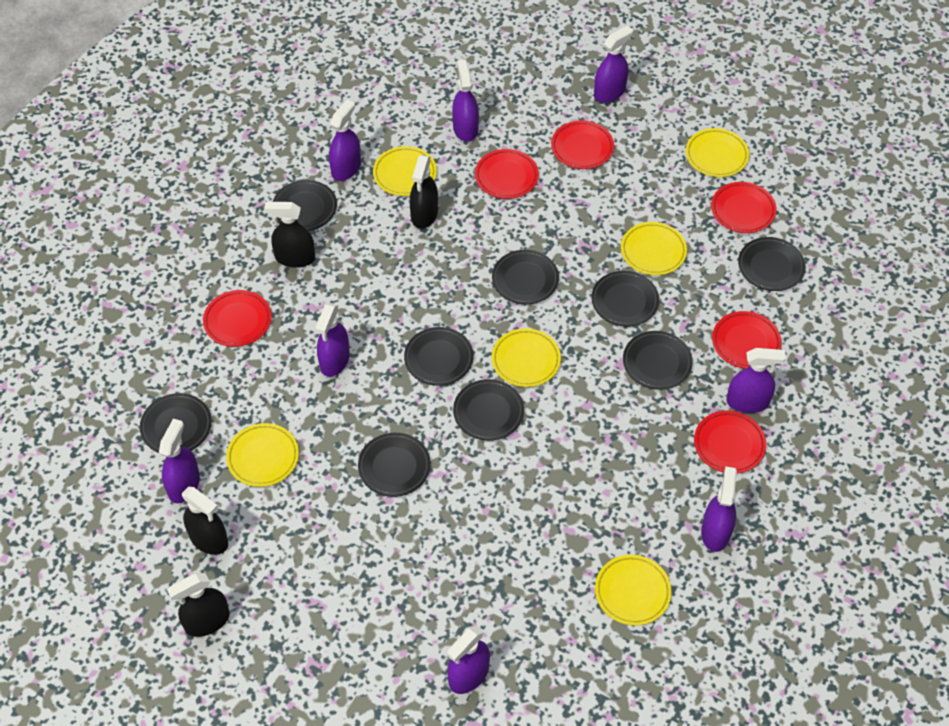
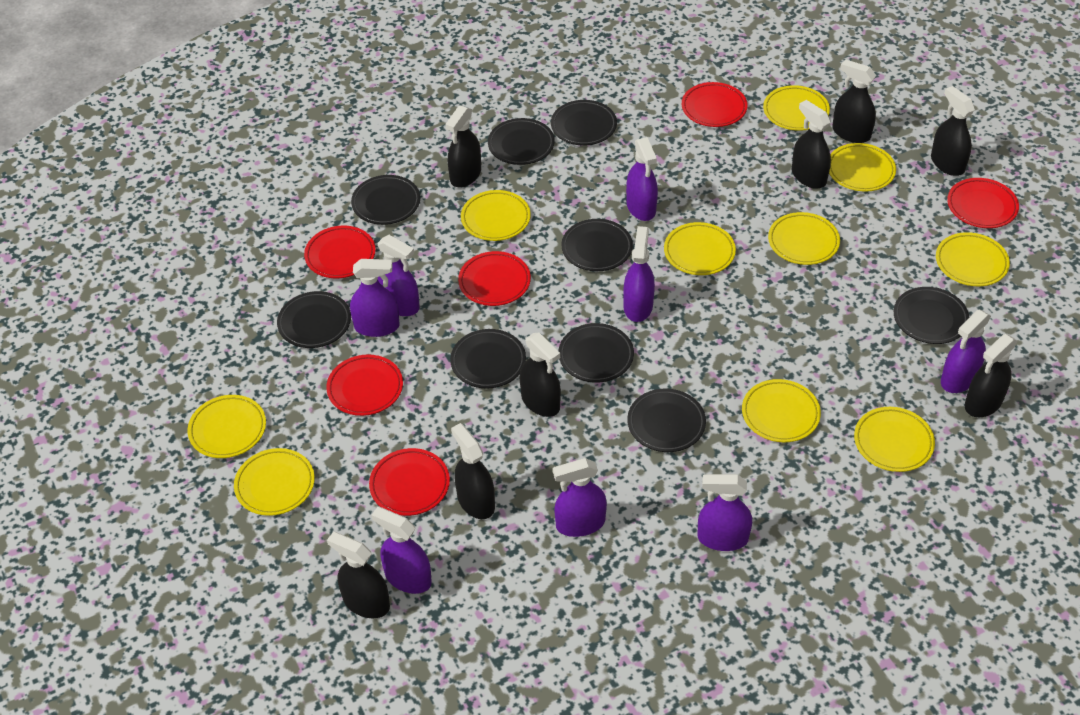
black spray bottle: [167,573,230,637] [182,487,228,555] [264,202,315,268] [410,155,438,229] = 4 -> [327,532,390,618] [445,105,481,188] [451,423,495,519] [520,332,561,417] [792,100,831,189] [832,59,876,143] [931,86,975,176] [965,334,1017,417] = 8
yellow plate: [226,423,299,487] [373,146,437,196] [491,328,561,387] [595,555,672,626] [621,222,687,275] [686,128,749,177] = 6 -> [187,395,266,458] [234,448,315,516] [461,190,531,241] [664,222,736,275] [742,379,821,442] [763,85,830,131] [768,212,840,265] [829,143,896,191] [854,407,935,472] [936,232,1010,286] = 10

